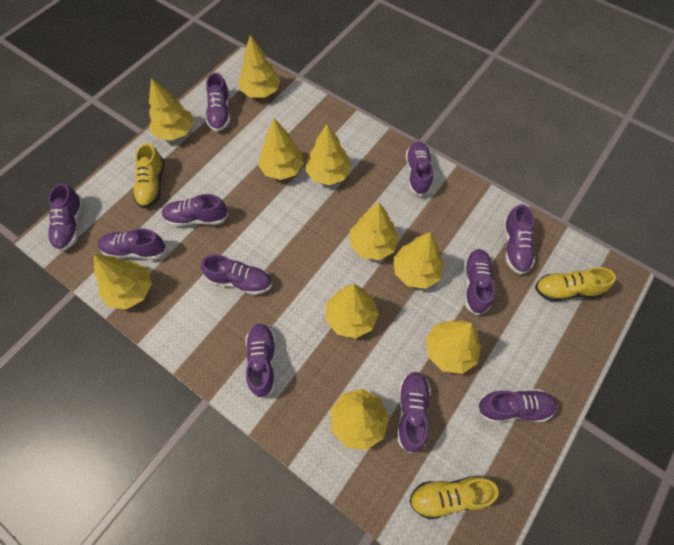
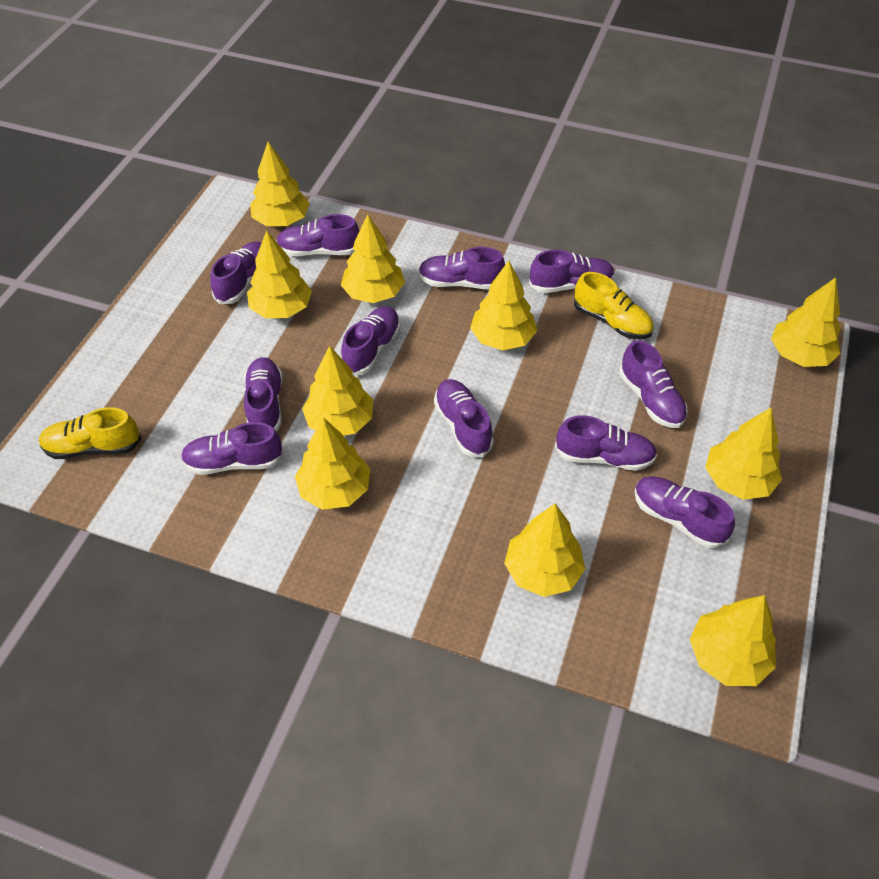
yellow shoe: [133,143,165,208] [410,475,499,520] [535,267,616,301] = 3 -> [39,407,142,459] [574,272,654,339] = 2

